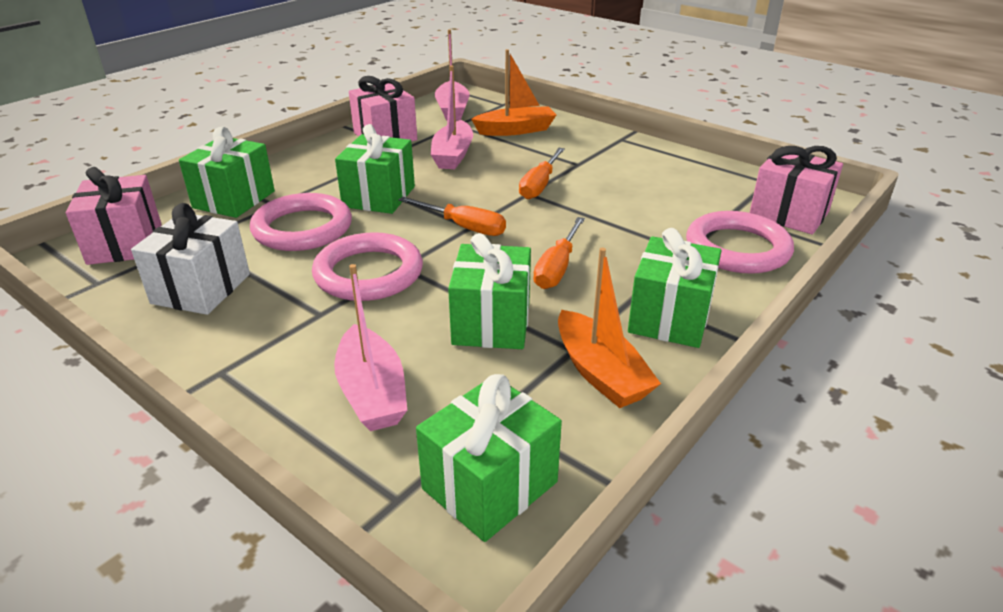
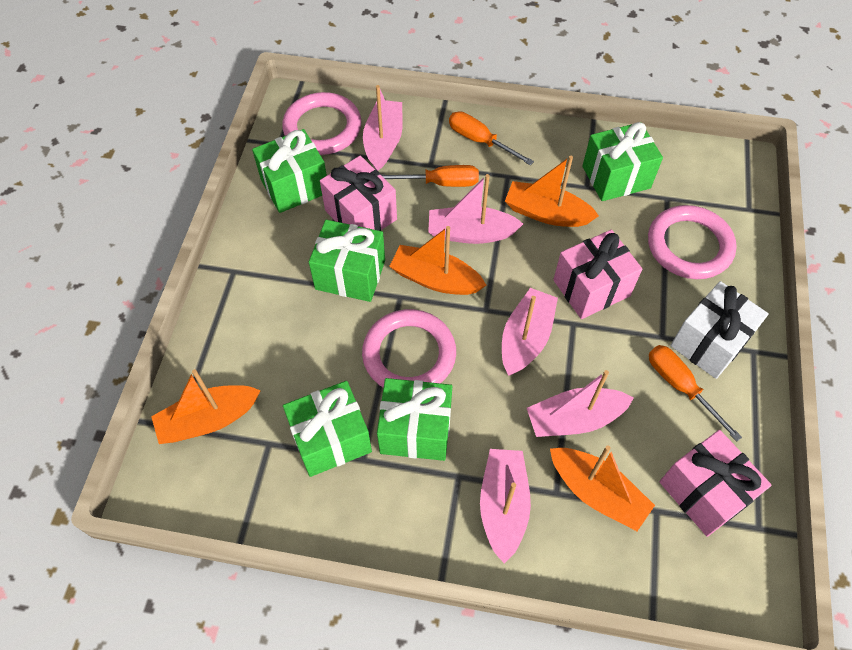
orange boat: [471,49,556,136] [558,248,661,408] = 2 -> [151,369,261,444] [389,226,487,295] [505,156,599,227] [550,445,655,531] = 4
pink boat: [334,264,407,431] [431,66,473,169] [435,29,469,121] = 3 -> [363,85,403,171] [428,174,523,244] [480,449,531,563] [502,288,558,376] [527,370,634,437] = 5

